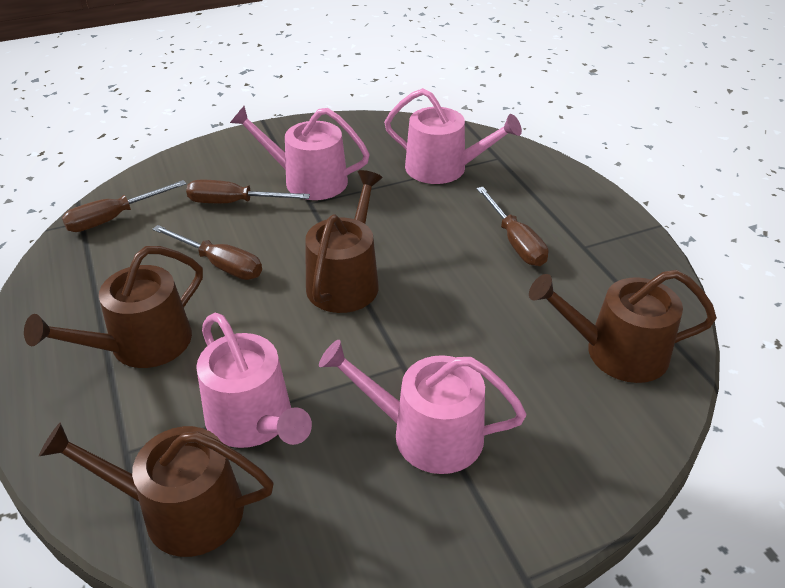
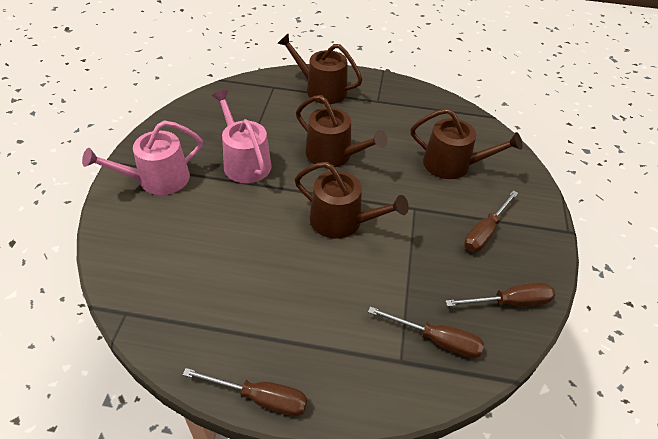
pink watering can: [196,313,312,448] [230,106,370,200] [319,340,526,474] [384,88,522,184] = 4 -> [82,120,203,195] [212,90,272,183] = 2

